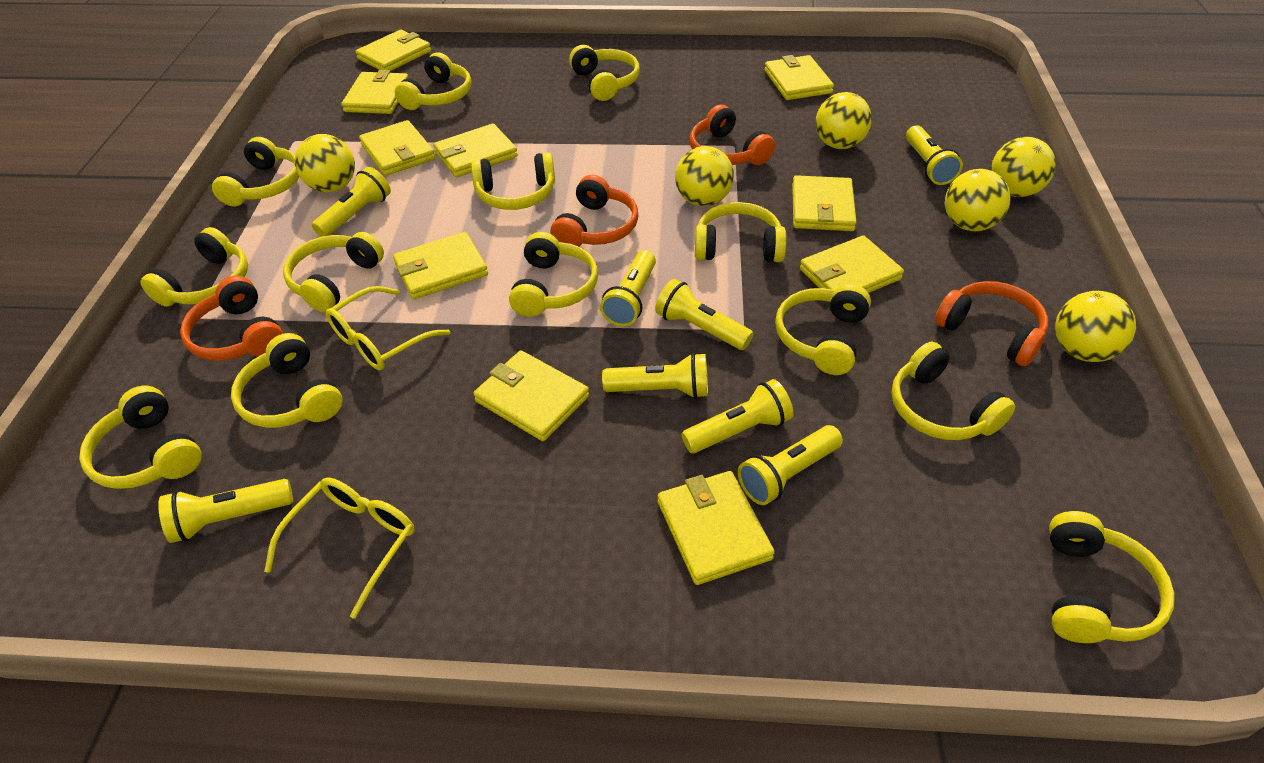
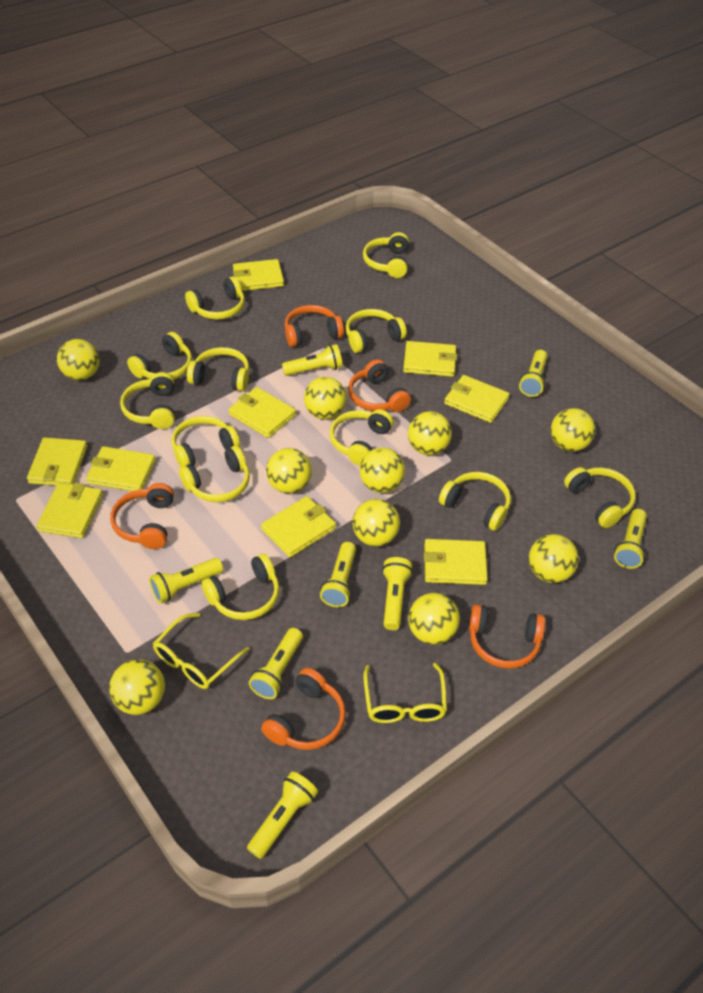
orange headphones: [180,276,283,360] [551,175,639,247] [690,105,775,165] [935,281,1049,366] = 4 -> [110,483,174,549] [261,668,346,750] [285,305,344,347] [348,359,411,412] [469,604,545,668] = 5
yellow ball: [295,134,355,192] [675,146,734,206] [816,92,872,149] [945,169,1011,231] [991,137,1056,197] [1055,291,1136,362] = 6 -> [57,339,99,381] [109,659,165,715] [266,448,312,494] [304,377,346,419] [353,499,400,546] [360,448,405,493] [408,411,452,455] [408,593,460,645] [529,534,579,583] [551,408,595,452] = 10
yellow headphones: [79,386,201,489] [140,227,248,307] [212,137,299,206] [231,333,342,428] [283,232,384,312] [395,53,472,110] [471,152,555,210] [509,232,598,317] [569,45,640,101] [695,202,787,262] [775,284,871,375] [891,341,1015,440] [1049,511,1175,643] = 13 -> [120,372,175,429] [127,332,192,379] [172,416,240,467] [179,446,250,502] [185,276,245,320] [187,347,249,391] [202,554,280,620] [330,409,393,466] [346,309,407,353] [363,232,409,278] [439,472,511,531] [564,467,636,528] = 12
yellow wallet: [341,70,408,114] [355,30,431,71] [359,120,435,176] [393,232,488,299] [433,124,518,177] [473,350,589,441] [658,471,775,585] [764,55,834,100] [792,175,857,231] [800,235,904,293] = 10 -> [27,437,87,486] [36,483,103,538] [86,446,156,491] [229,387,296,438] [233,259,284,291] [261,496,336,557] [403,341,457,377] [424,539,488,585] [444,375,509,423] = 9

